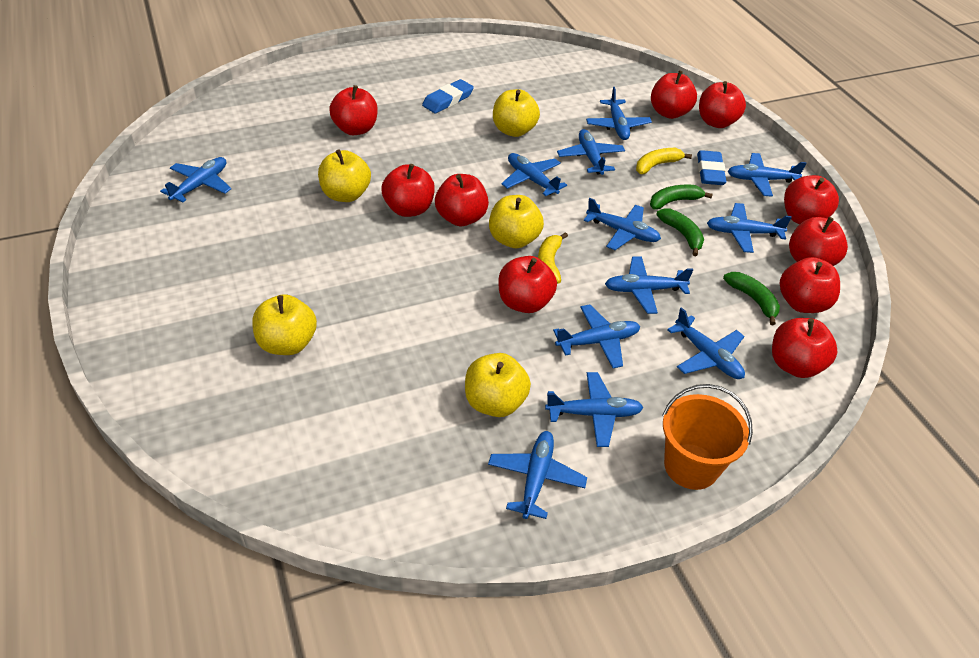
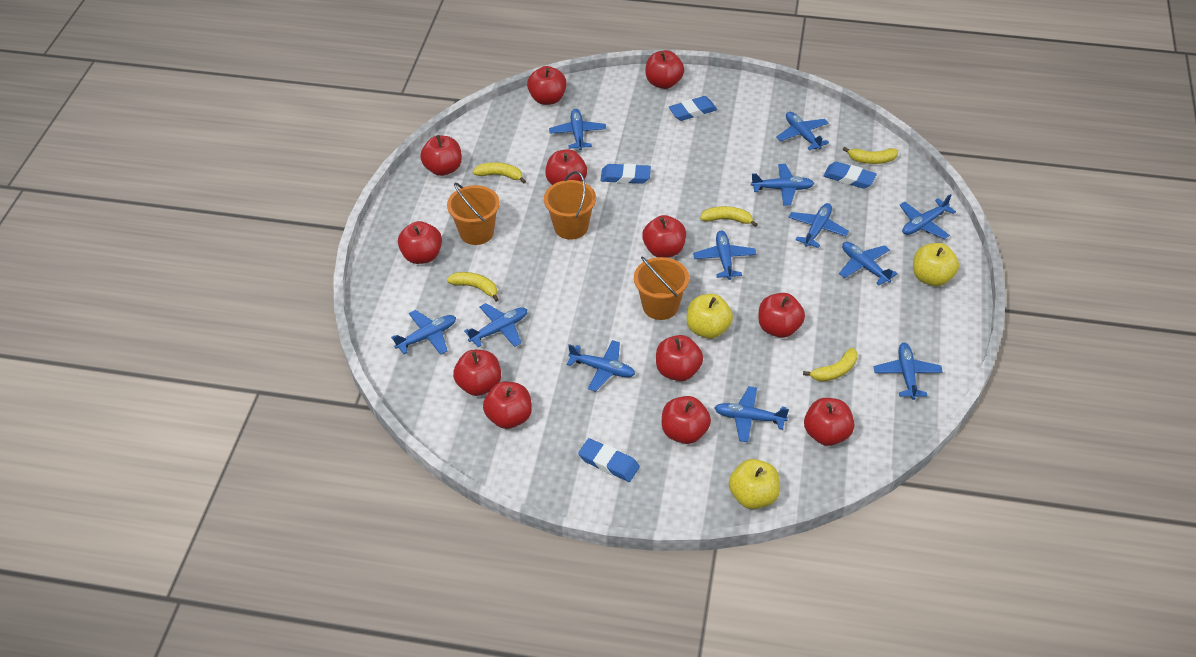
blue eraser: [422,79,474,113] [697,150,726,185] = 2 -> [578,438,640,482] [600,163,651,184] [668,96,717,121] [823,162,877,189] = 4
green banana: [650,185,713,210] [656,209,704,256] [723,272,780,325] = 3 -> none = 0
orange bucket: [662,384,753,490] = 1 -> [447,183,500,245] [544,171,596,240] [634,256,689,320] = 3
red apple: [329,85,378,135] [381,164,435,217] [435,174,489,226] [499,256,557,313] [651,70,697,119] [699,81,746,128] [772,318,837,378] [780,257,840,313] [784,175,839,224] [789,217,848,266] = 10 -> [398,221,442,264] [420,135,462,176] [453,350,501,396] [483,382,532,429] [527,66,567,105] [545,150,587,185] [642,215,686,258] [645,50,684,89] [656,335,703,381] [662,396,711,444] [758,293,805,338] [804,398,854,446] = 12
yellow apple: [252,294,317,355] [318,149,371,202] [465,353,531,417] [489,195,544,248] [493,89,540,137] = 5 -> [687,294,733,339] [729,459,780,509] [913,243,959,287] = 3
yellow banana: [538,232,568,284] [636,148,692,174] = 2 -> [447,272,499,302] [473,162,526,183] [700,206,758,227] [803,348,858,382] [843,147,898,164] = 5

